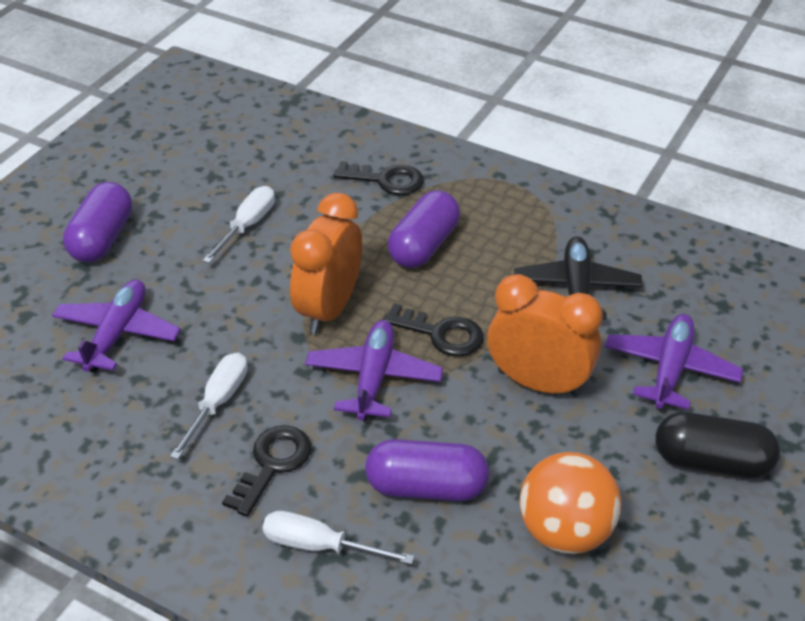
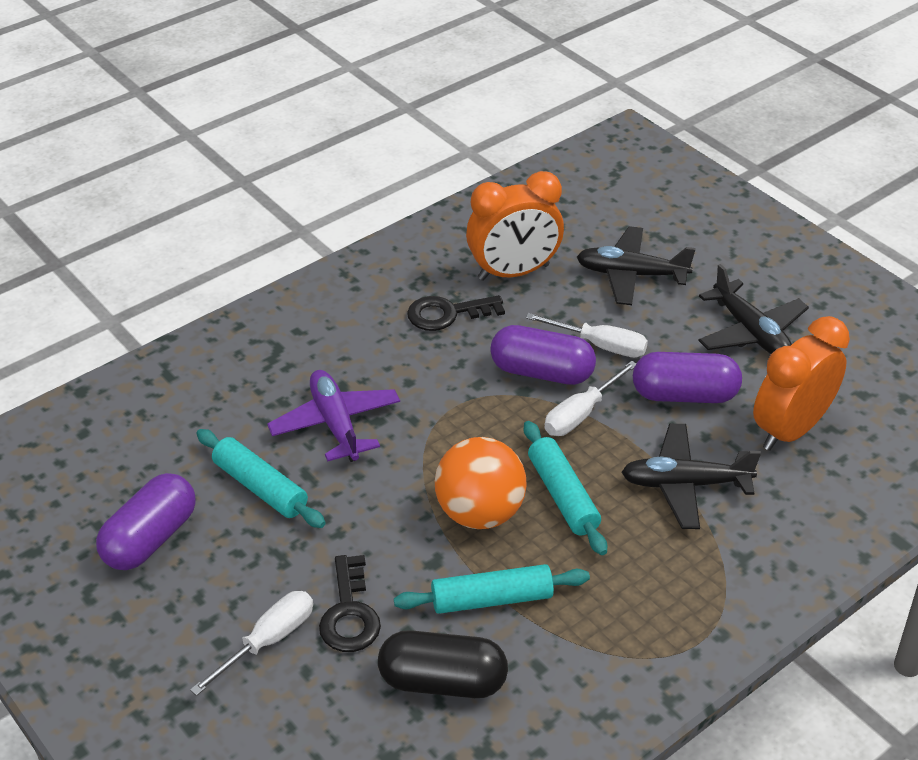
black key: [222,425,312,517] [334,161,424,195] [383,303,484,356] = 3 -> [319,555,381,652] [407,295,505,331] = 2
black plane: [514,236,643,320] = 1 -> [577,226,696,305] [621,424,761,529] [698,264,809,354] = 3
purple plane: [52,280,181,373] [305,320,443,421] [605,314,743,410] = 3 -> [267,370,400,462] = 1
turquoise rolling pin: none = 0 -> [196,429,326,528] [394,564,590,614] [524,421,607,555] = 3

